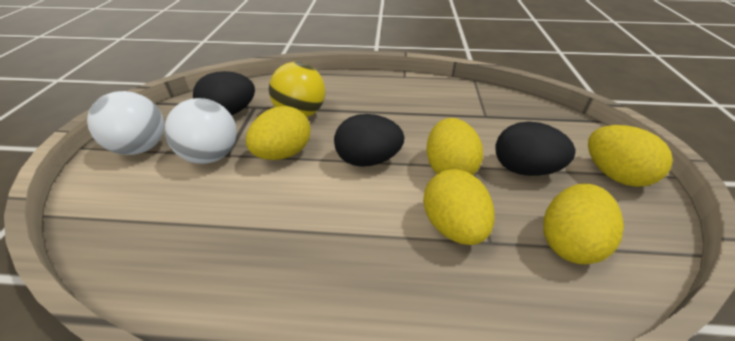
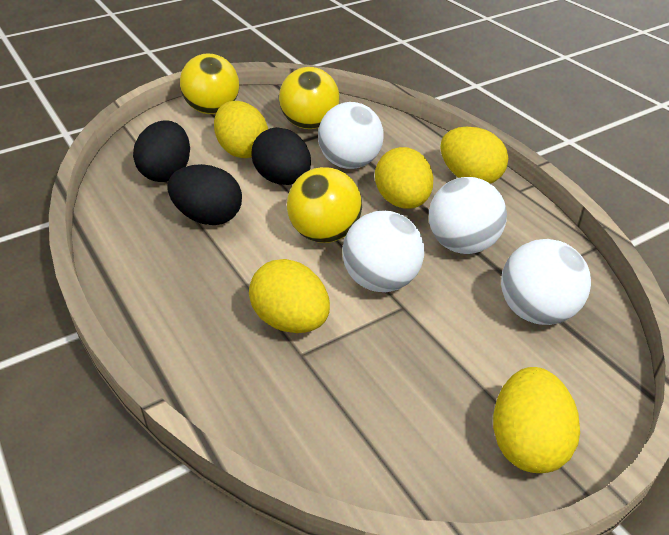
white ball: [87,91,164,155] [165,98,237,164] = 2 -> [318,102,384,169] [342,211,424,292] [429,177,507,254] [501,239,591,325] = 4
yellow ball: [269,62,325,117] = 1 -> [180,53,239,114] [279,67,340,129] [287,167,362,243] = 3

